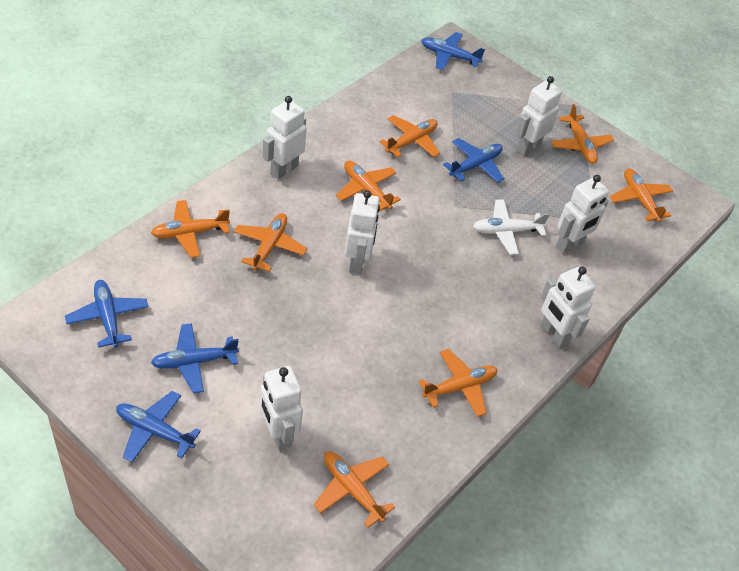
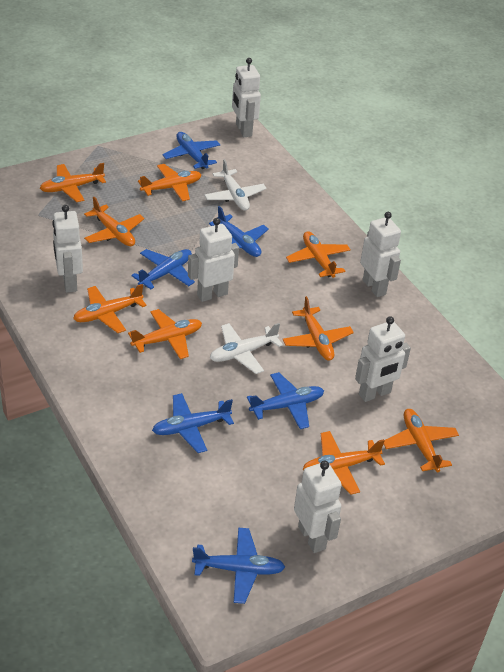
blue plane: [65,280,148,348] [116,391,201,462] [151,323,239,394] [421,32,485,70] [443,138,504,183] = 5 -> [131,249,195,289] [152,393,234,453] [162,132,220,169] [192,528,285,604] [209,206,269,257] [247,372,324,429] = 6
orange plane: [151,200,230,258] [234,213,307,272] [314,451,395,528] [336,161,401,211] [379,115,440,157] [419,349,498,417] [551,104,614,164] [610,169,673,222] = 8 -> [40,163,106,202] [73,284,147,333] [84,197,144,246] [128,309,202,359] [138,164,201,201] [283,296,354,361] [286,231,351,278] [303,431,385,495] [384,409,459,472] = 9
white plane: [473,200,550,255] = 1 -> [204,159,266,211] [210,323,283,374] = 2

